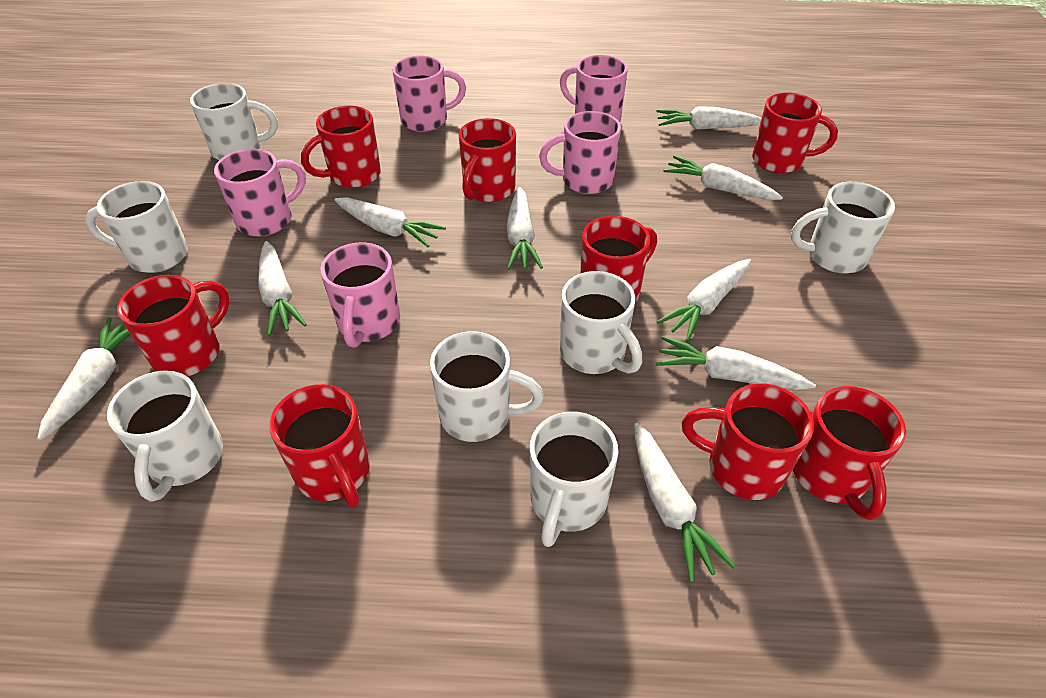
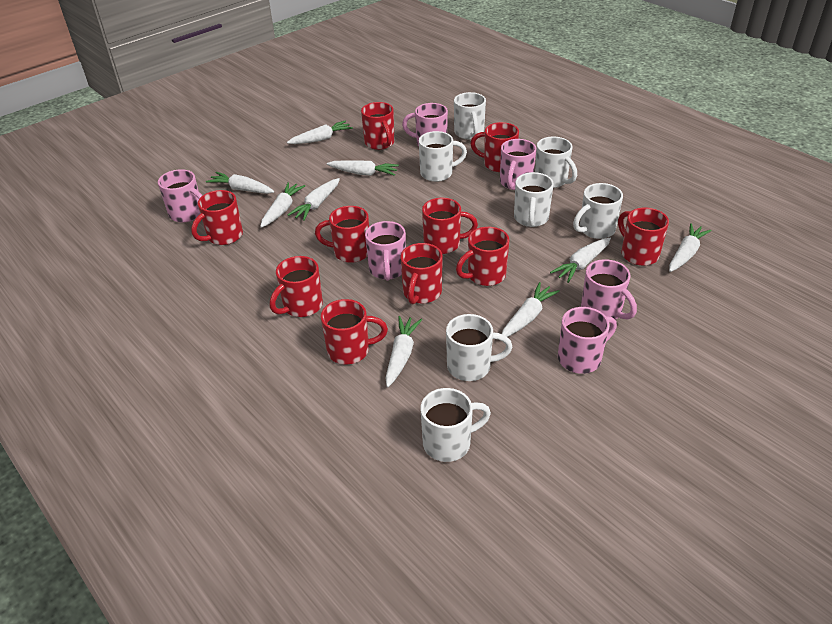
pink mug: [214,149,306,237] [320,242,400,348] [392,56,466,132] [539,111,621,194] [560,55,628,123] = 5 -> [158,169,203,222] [365,221,406,281] [402,103,448,146] [500,139,537,190] [558,307,617,374] [581,259,637,320] = 6
red mug: [117,275,229,376] [269,384,370,507] [301,106,381,188] [459,118,516,202] [580,216,657,303] [682,383,814,500] [752,93,838,173] [793,386,906,520] = 8 -> [191,190,243,245] [270,256,323,317] [315,206,369,263] [321,299,388,364] [361,102,395,150] [401,243,443,304] [422,198,478,254] [456,227,509,286] [470,122,519,172] [618,208,669,266] = 10

